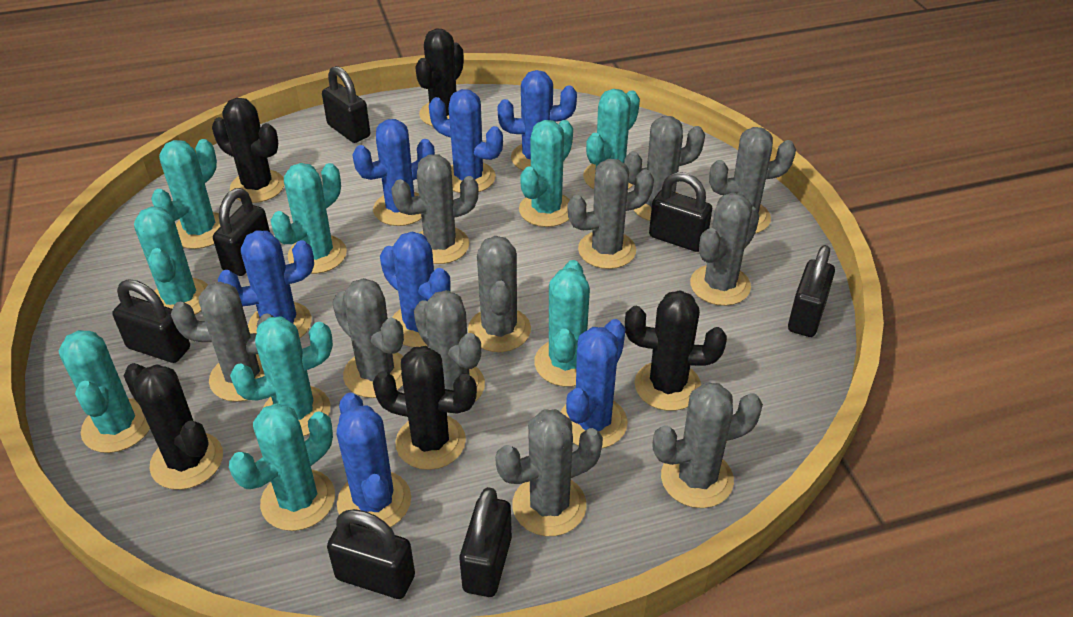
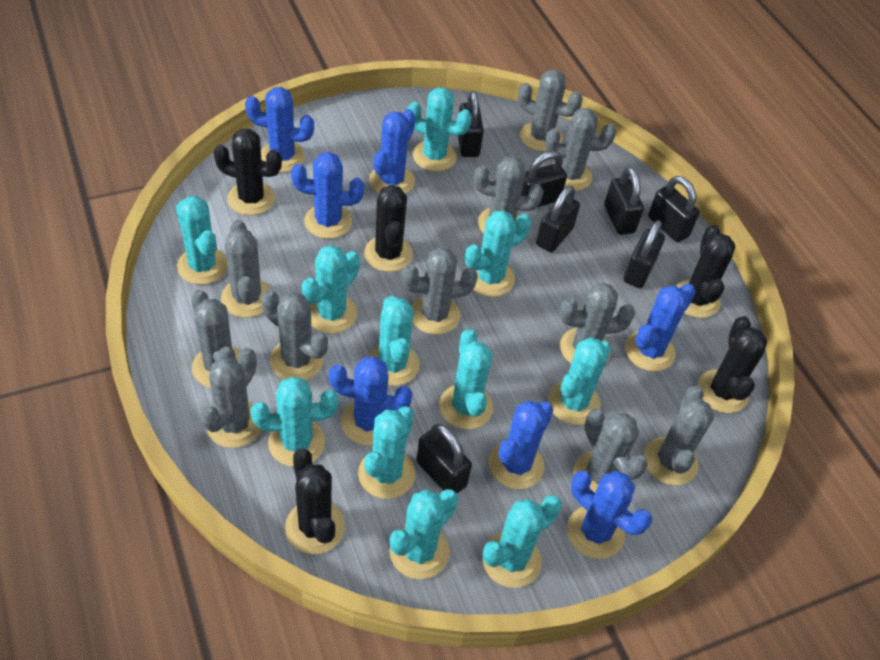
turquoise cactus: [59,330,150,453] [134,207,208,315] [151,139,221,249] [229,403,335,531] [230,316,333,436] [271,163,347,274] [519,120,573,227] [534,260,590,387] [583,89,640,189] = 9 -> [176,196,228,285] [251,377,338,467] [302,245,360,334] [358,406,415,499] [368,296,420,386] [390,489,458,579] [407,88,472,171] [439,329,493,429] [465,210,531,297] [482,495,562,588] [548,337,611,425] = 11

